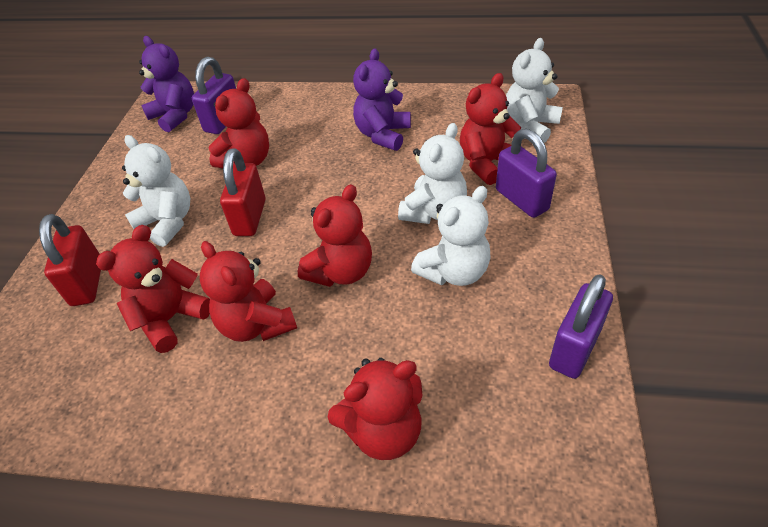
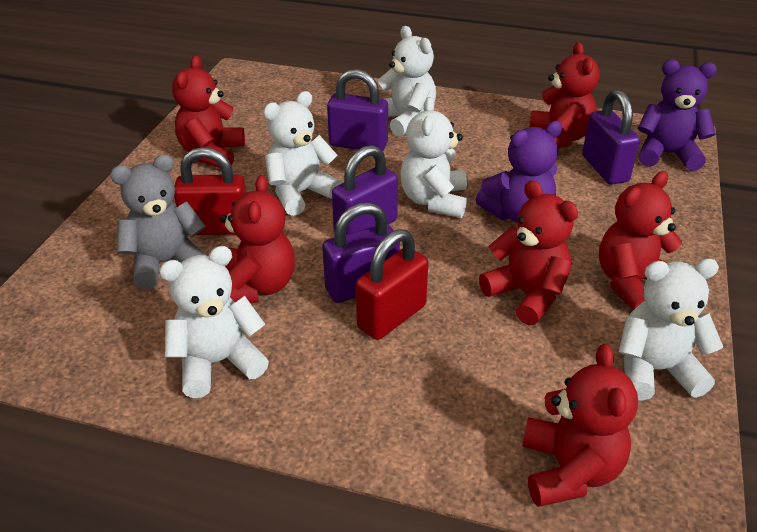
grey teddy bear: none = 0 -> [110,154,207,290] = 1
purple padlock: [192,57,236,134] [496,129,557,218] [549,274,613,379] = 3 -> [322,202,400,303] [327,69,388,151] [332,145,398,234] [582,90,640,185] = 4
white teddy bear: [122,135,190,247] [398,123,467,224] [411,186,491,286] [506,38,563,143] = 4 -> [159,246,269,398] [263,91,342,216] [378,26,436,136] [400,97,467,218] [619,258,723,401] = 5

